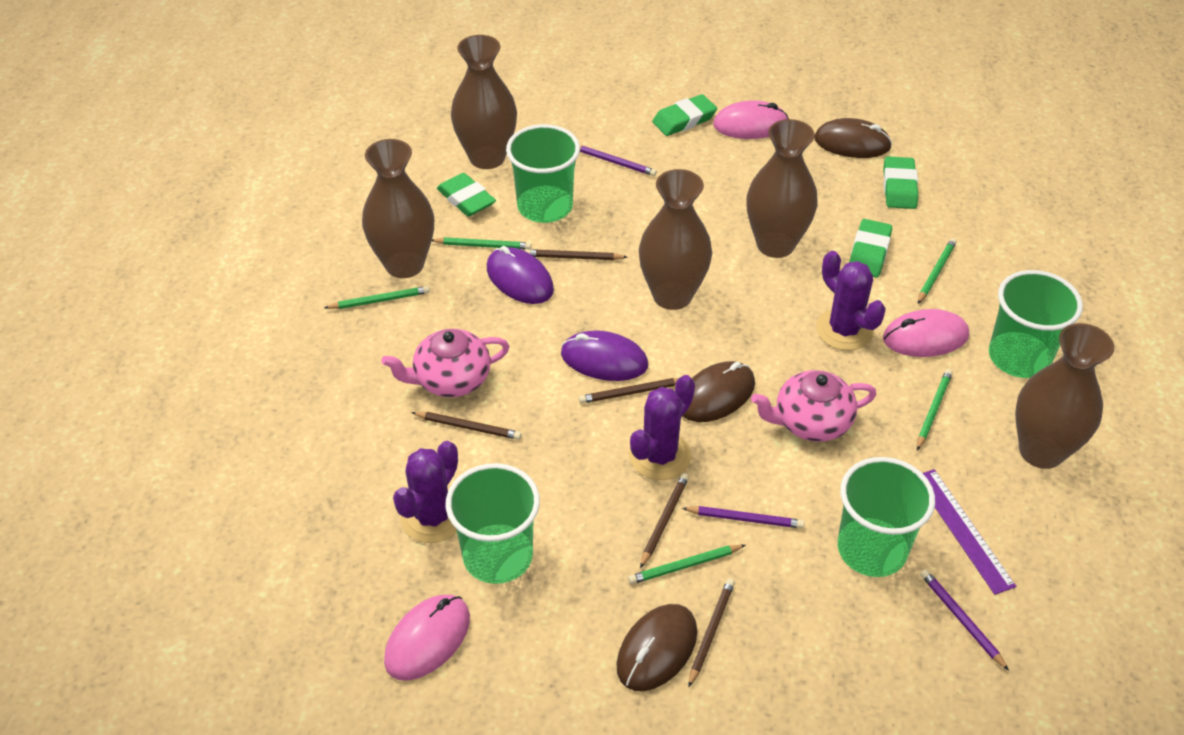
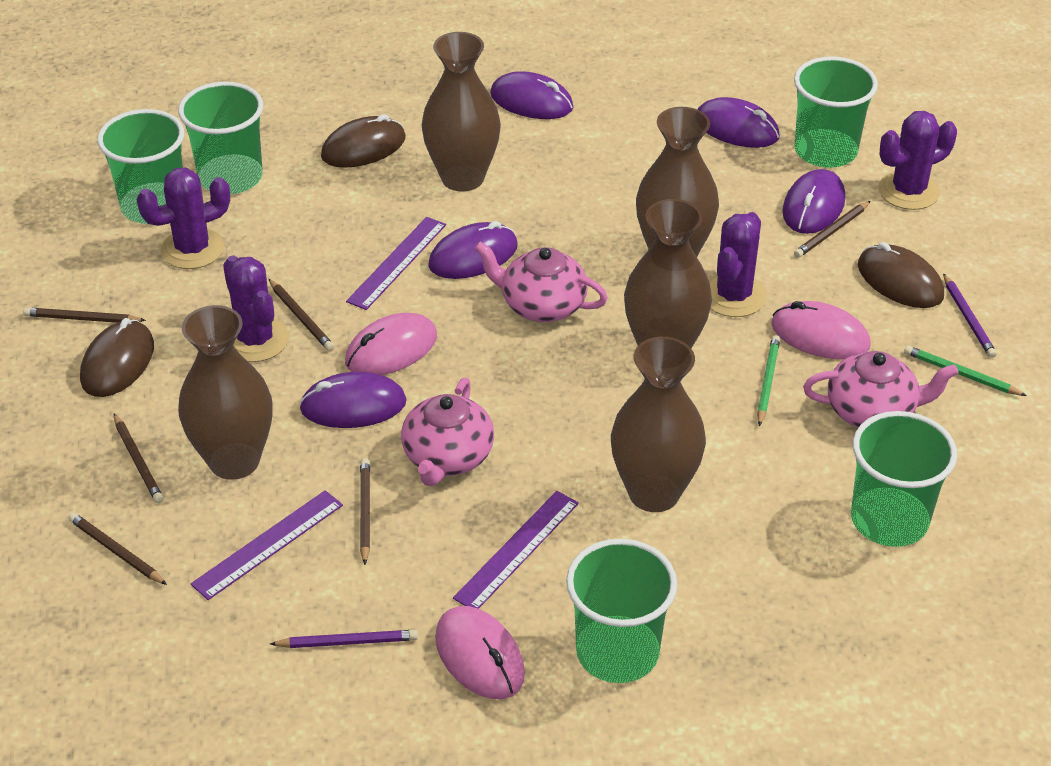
brown pencil: [411,412,522,440] [525,249,627,260] [579,378,679,403] [640,473,689,568] [688,578,735,688] = 5 -> [23,307,146,323] [68,513,167,585] [114,414,163,503] [269,279,334,351] [360,458,370,565] [794,201,871,258] = 6
green cup: [446,463,540,584] [506,124,580,223] [838,457,935,577] [989,270,1083,378] = 4 -> [97,109,184,224] [178,82,263,194] [566,539,677,683] [794,56,878,167] [851,411,957,547] = 5
green eraser: [437,173,496,216] [652,94,717,136] [849,219,892,278] [883,156,918,209] = 4 -> none = 0
green pencil: [324,286,430,309] [432,237,532,250] [628,545,745,584] [917,369,953,450] [918,238,957,304] = 5 -> [757,335,780,426] [904,345,1027,396] = 2
pink teapot: [381,329,510,397] [751,370,876,442] = 2 -> [401,378,494,486] [474,242,608,322] [803,351,958,428] = 3
purple cactus: [393,441,458,543] [629,375,695,480] [816,251,886,350] = 3 -> [136,167,230,269] [223,256,289,362] [709,212,767,317] [878,111,957,210] = 4
purple mouse: [487,246,554,304] [561,330,648,381] = 2 -> [299,372,407,428] [428,221,518,279] [490,71,574,119] [698,97,780,148] [782,169,845,234] = 5
purple pencil: [580,145,657,176] [682,506,805,529] [920,569,1009,671] = 3 -> [270,630,418,648] [943,273,997,358] = 2
purple ruler: [923,469,1016,595] = 1 -> [191,490,343,600] [346,217,446,310] [453,491,579,609] = 3

